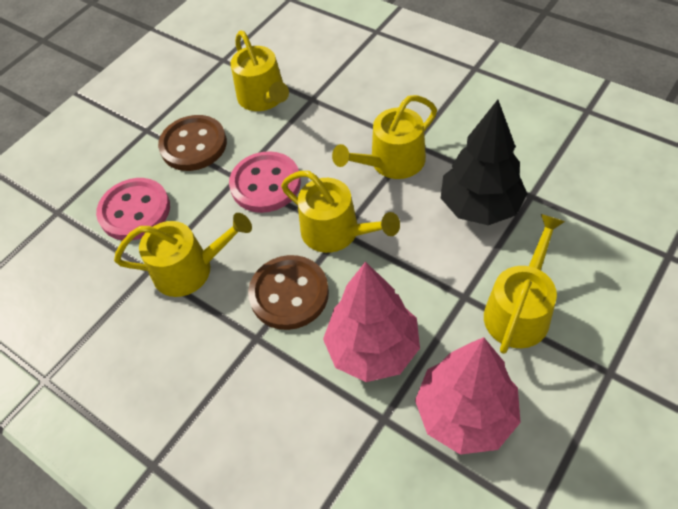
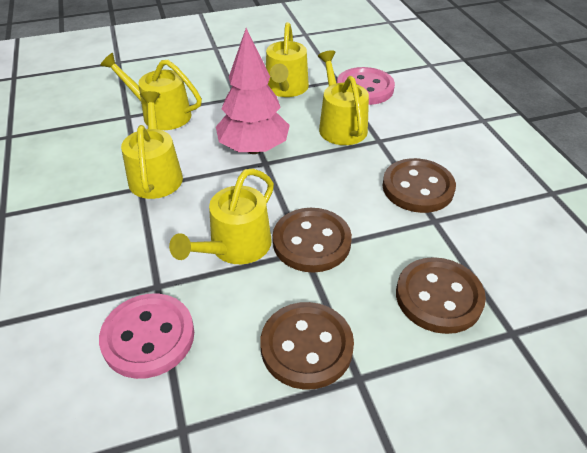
black tree: [441,100,527,225] = 1 -> none = 0
brown button: [158,115,227,171] [248,255,329,330] = 2 -> [260,302,354,390] [273,208,352,273] [382,158,456,213] [396,257,486,334] = 4
pink tree: [323,262,420,382] [415,337,521,455] = 2 -> [216,28,290,154] = 1

